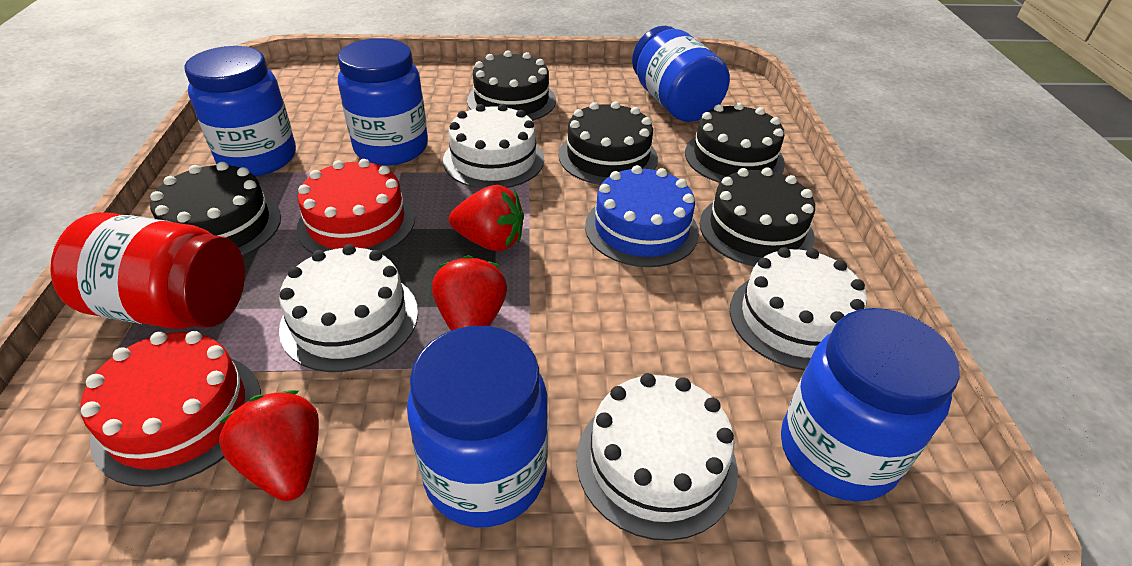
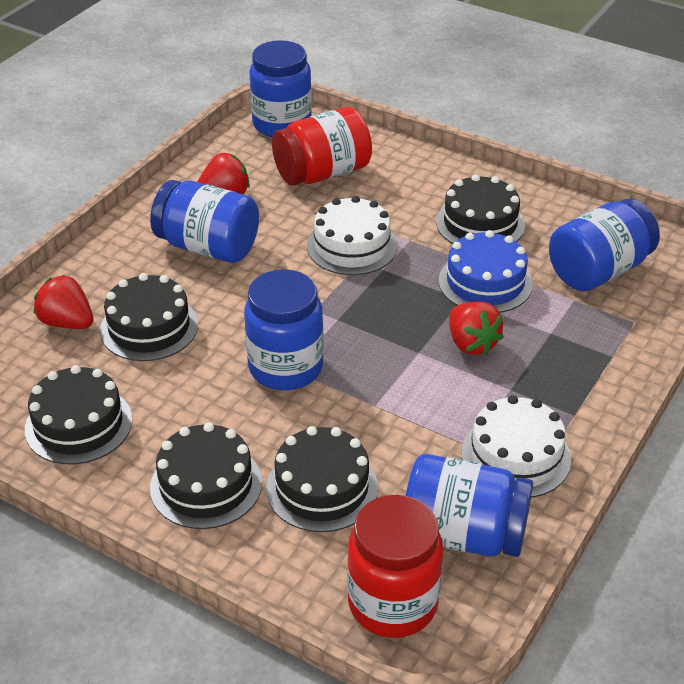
red cake: [81,331,261,487] [297,159,415,254] = 2 -> none = 0
red jar: [50,212,245,329] = 1 -> [272,107,372,185] [347,495,443,638] = 2
white cake: [279,244,418,372] [443,104,544,189] [576,373,738,541] [730,247,867,370] = 4 -> [307,196,397,275] [462,395,571,498] = 2

